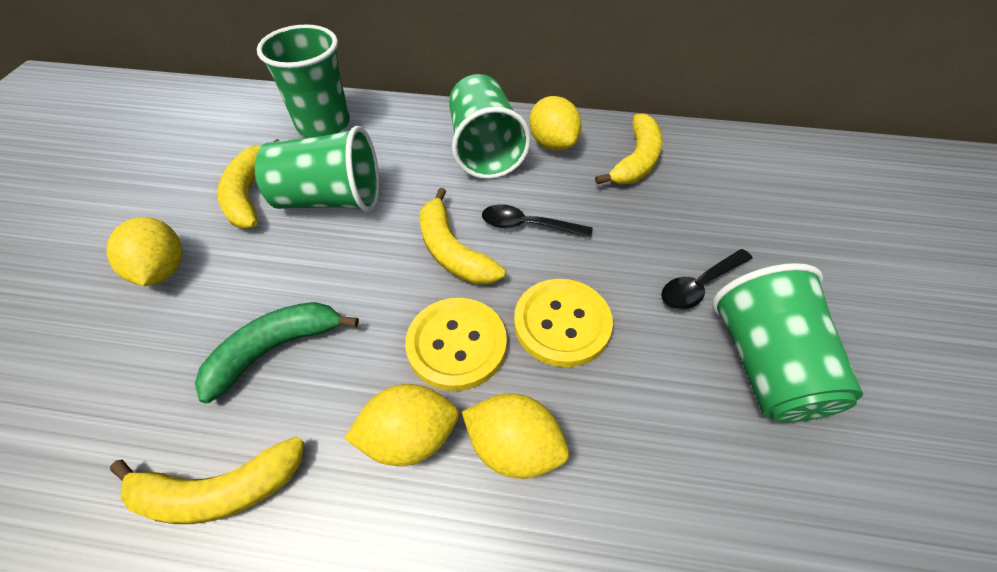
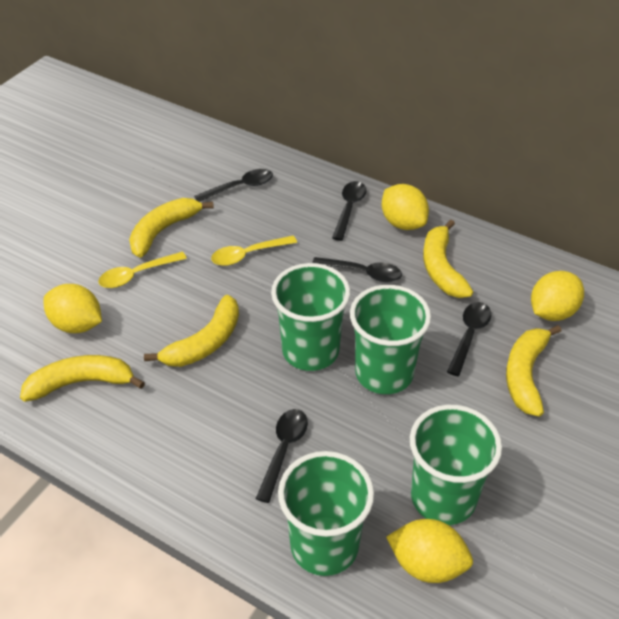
black spoon: [482,204,593,238] [661,249,753,310] = 2 -> [194,169,273,202] [256,409,308,503] [312,257,402,282] [332,181,367,241] [447,302,491,376] = 5
green banana: [195,302,359,403] = 1 -> none = 0
yellow banana: [110,436,304,524] [217,139,280,228] [420,188,505,284] [595,114,663,185] = 4 -> [20,355,145,402] [129,198,214,258] [144,295,239,367] [423,220,473,298] [506,325,561,417] = 5
yellow button: [405,298,507,391] [514,279,613,367] = 2 -> none = 0
yellow spoon: none = 0 -> [98,252,187,288] [211,236,297,266] = 2

